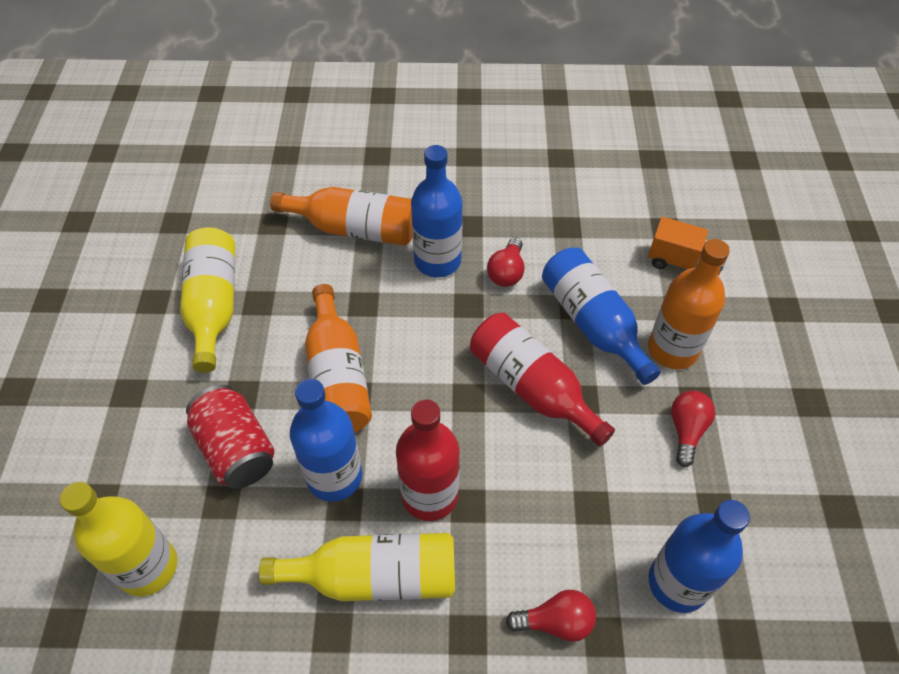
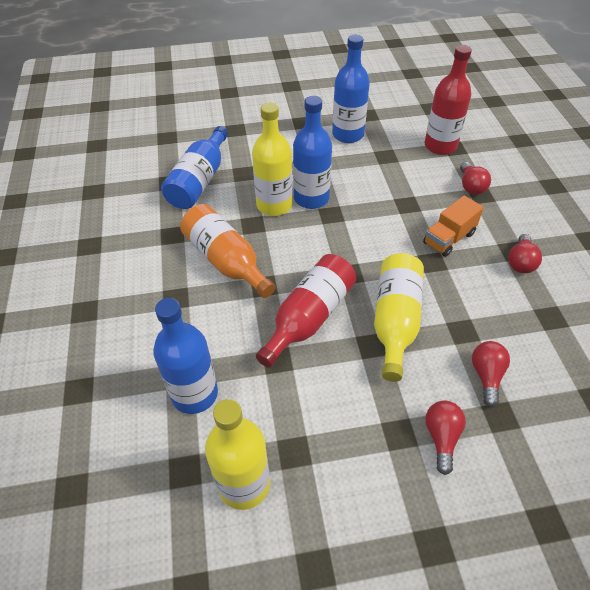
orange bottle: [270,187,412,246] [305,284,372,433] [648,239,730,369] = 3 -> [180,204,276,298] = 1
red can: [186,385,274,489] = 1 -> none = 0
red light bulb: [487,237,524,287] [506,590,596,642] [671,391,715,467] = 3 -> [425,401,466,475] [460,162,491,195] [472,341,510,407] [508,234,542,273] = 4

